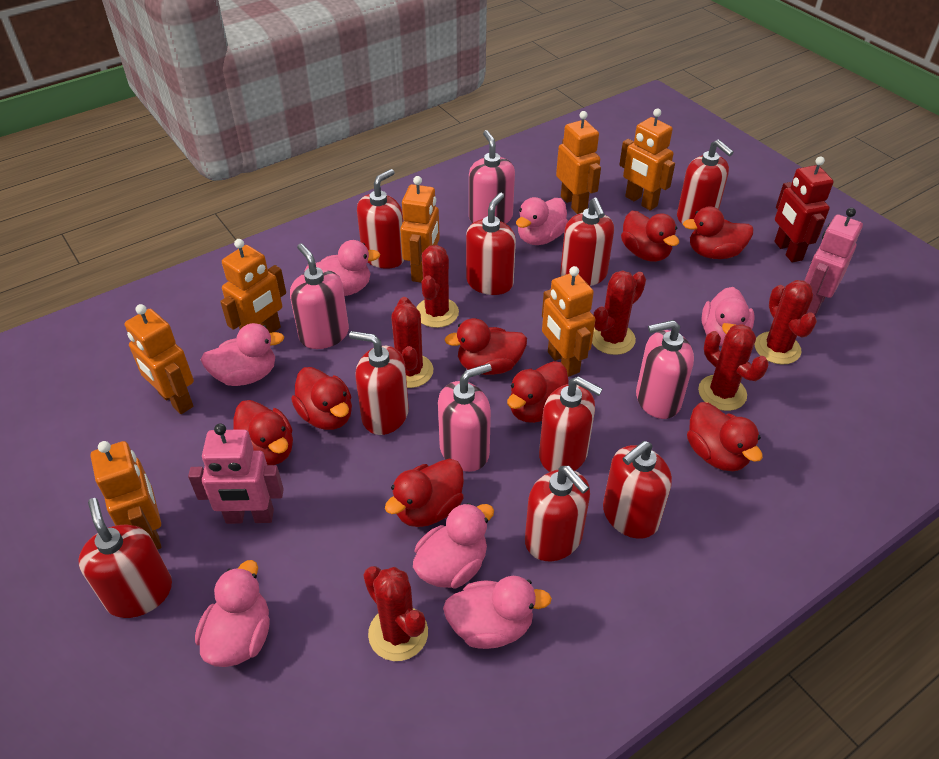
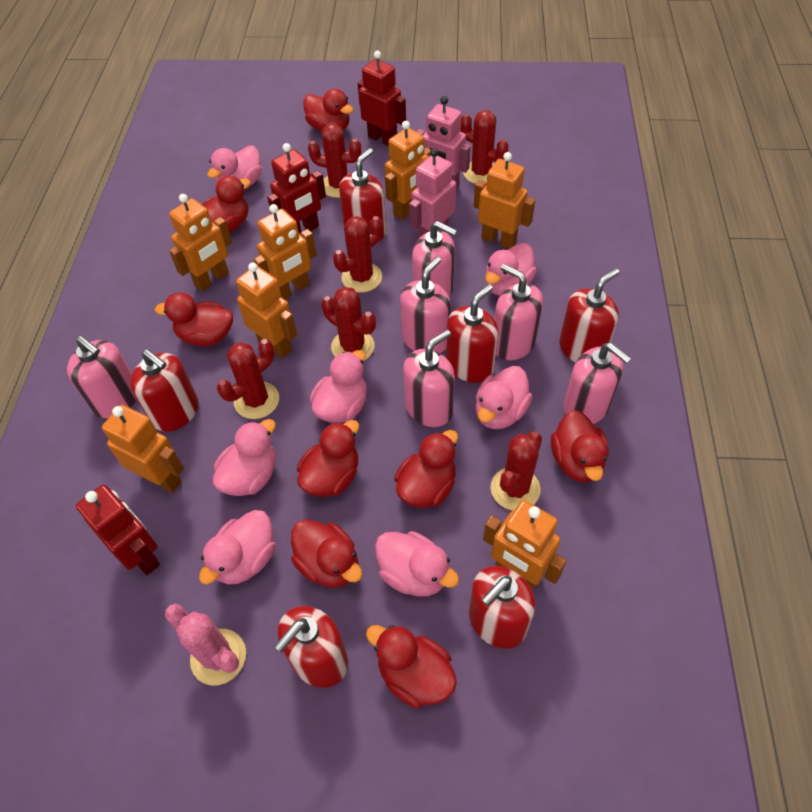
pink cactus: none = 0 -> [165,604,246,685] = 1
pink soap dispenser: [290,243,349,349] [438,363,492,472] [469,130,515,224] [636,320,694,419] = 4 -> [67,336,137,419] [400,257,451,353] [403,330,455,427] [412,221,458,297] [494,264,543,360] [563,343,632,424] = 6
red robot: [774,156,834,262] = 1 -> [76,485,160,575] [267,143,326,233] [358,50,406,146] = 3
red soap dispenser: [78,498,172,618] [349,331,409,435] [357,169,404,269] [466,193,516,295] [525,466,590,561] [539,376,603,472] [560,198,614,286] [603,441,672,539] [677,140,734,224] = 9 -> [130,349,199,432] [274,606,348,688] [339,148,386,241] [446,284,498,383] [469,566,535,649] [559,268,619,363] = 6

